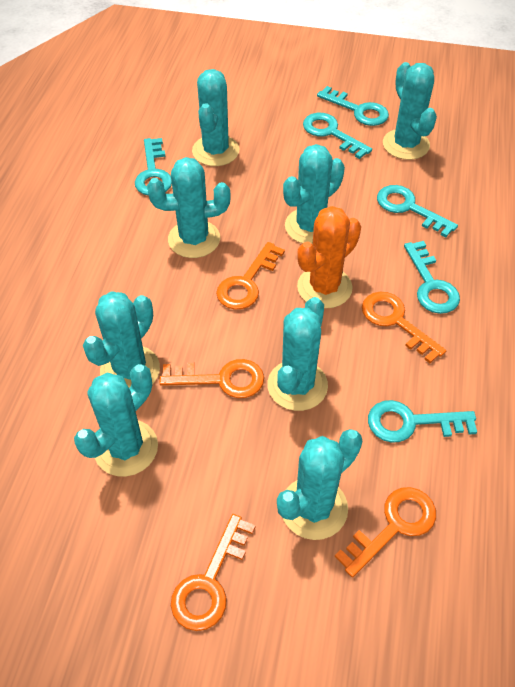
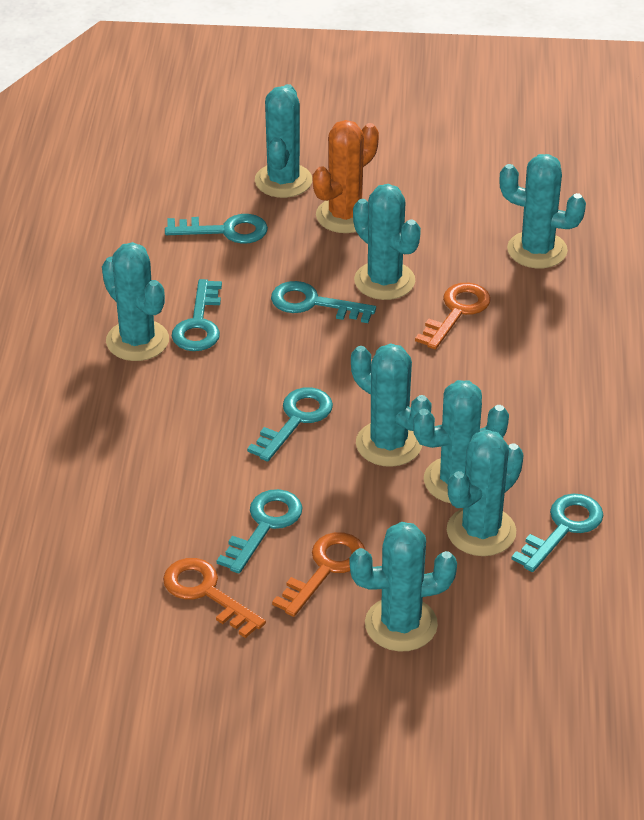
orange key: [160,359,264,398] [171,514,255,631] [216,242,285,310] [335,487,436,578] [362,292,446,363] = 5 -> [163,558,266,638] [272,532,365,617] [415,283,491,350] = 3

